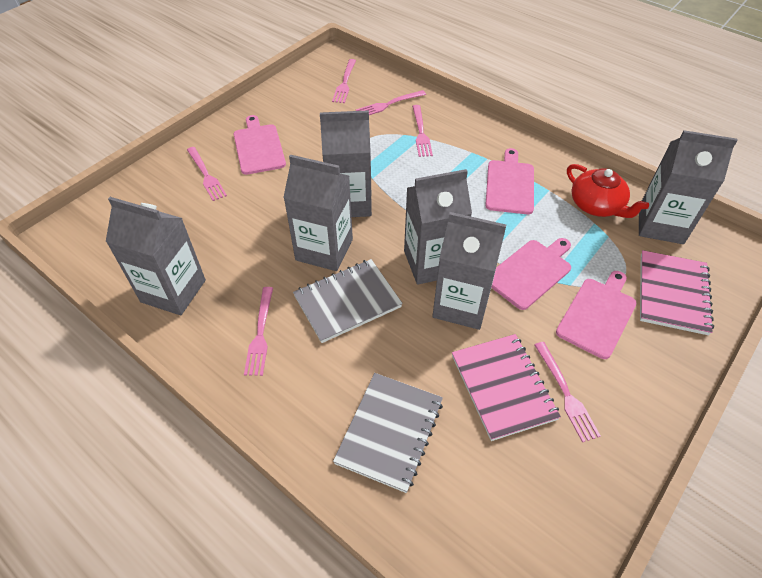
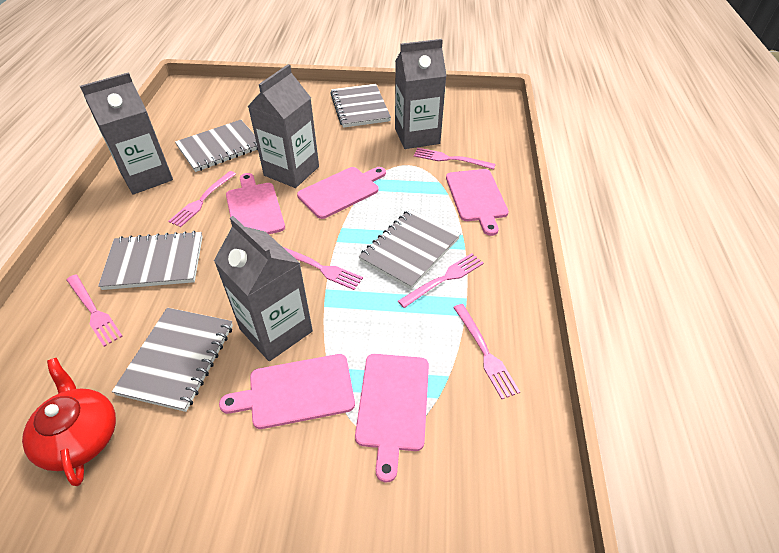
grey carton: [106,197,206,315] [283,155,353,271] [320,110,372,217] [404,169,472,285] [432,212,506,330] [639,130,738,244] = 6 -> [80,73,173,194] [214,216,313,361] [248,64,319,188] [395,39,447,149] = 4
grey notebook: [293,259,403,343] [333,373,443,493] = 2 -> [98,231,203,290] [112,308,233,412] [175,120,258,172] [330,84,391,128] [359,209,460,289] = 5
pink cutting board: [234,115,286,175] [485,148,534,214] [491,238,571,310] [556,271,636,359] = 4 -> [219,354,355,429] [226,173,285,234] [297,167,386,219] [355,354,429,482] [446,169,509,236] = 5
pink notebook: [452,334,561,441] [640,250,714,335] = 2 -> none = 0

